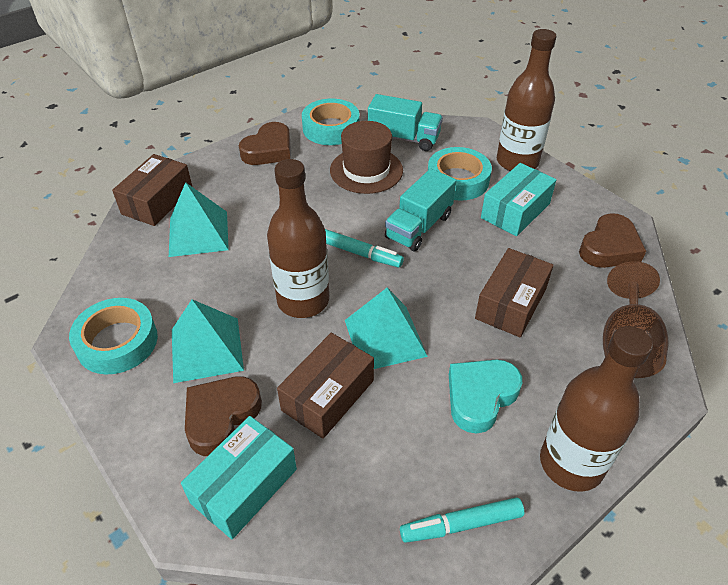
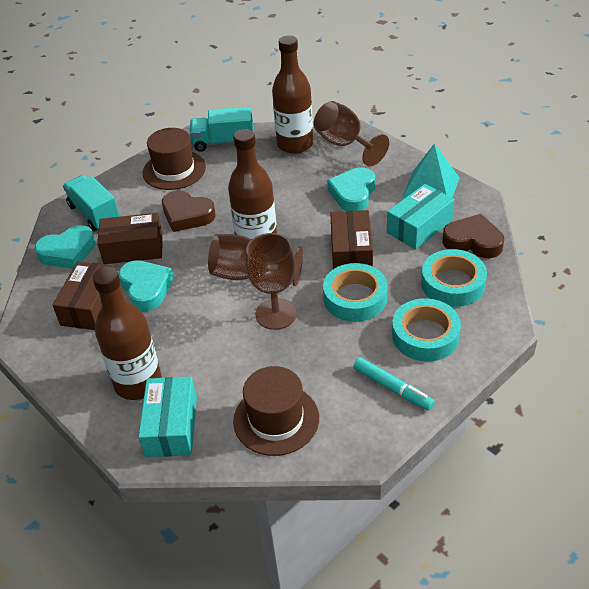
brown goblet: [603,261,669,378] = 1 -> [208,234,303,286] [246,233,297,330] [314,101,389,166] = 3
brown hat: [330,121,403,194] = 1 -> [143,128,206,190] [233,366,319,456] = 2
brown heart: [185,376,262,456] [239,122,291,165] [579,213,646,268] = 3 -> [162,190,216,232] [442,214,504,258] = 2
turquoise heart: [449,360,522,434] = 1 -> [35,225,96,269] [119,260,174,311] [327,167,375,211] = 3
turquoise marker: [325,229,404,268] [400,497,524,543] = 2 -> [354,357,435,411] = 1
turquoise pyramid: [169,182,229,257] [172,299,244,383] [345,288,428,369] = 3 -> [402,144,460,199] = 1

